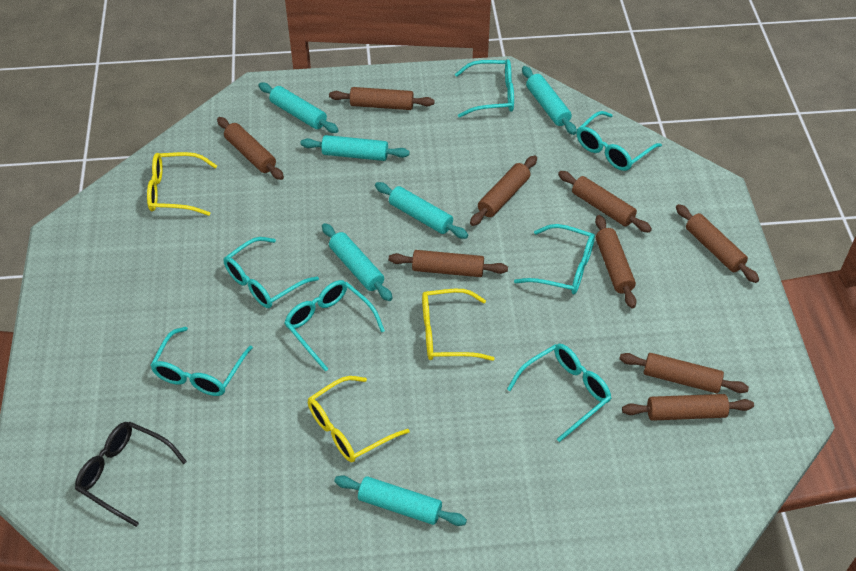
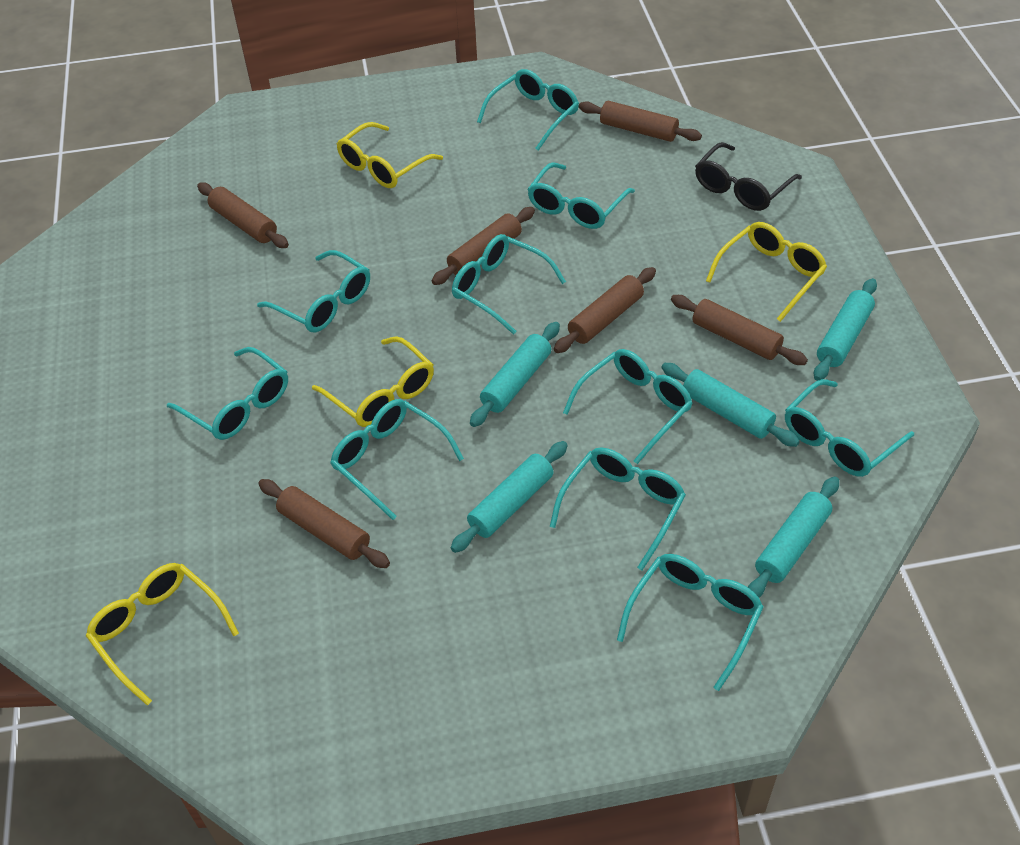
brown rolling pin: [217,117,284,180] [329,87,435,110] [389,250,508,277] [470,155,537,226] [558,171,652,233] [595,215,637,308] [619,353,749,393] [622,394,754,421] [676,204,759,283] = 9 -> [197,182,289,248] [258,479,390,568] [432,207,535,285] [554,267,656,353] [579,101,702,142] [671,295,808,365] = 6
turquoise glasses: [150,327,253,396] [223,237,319,308] [284,280,385,371] [455,59,514,118] [507,344,612,442] [514,224,595,295] [577,111,662,171] = 7 -> [167,347,288,440] [257,250,370,332] [330,399,464,520] [452,234,566,334] [477,69,579,151] [527,162,635,229] [550,447,686,570] [563,349,693,464] [617,554,764,691] [785,379,914,477] = 10
turquoise rolling pin: [258,82,339,133] [301,135,410,161] [322,223,393,301] [334,475,467,526] [375,182,468,239] [522,66,577,135] = 6 -> [451,441,568,553] [470,322,560,427] [661,363,800,447] [748,476,839,597] [814,278,877,381] = 5
yellow glasses: [147,152,217,216] [308,376,410,462] [422,289,494,361] = 3 -> [86,563,239,705] [312,336,434,427] [337,122,443,188] [706,222,827,322] = 4

